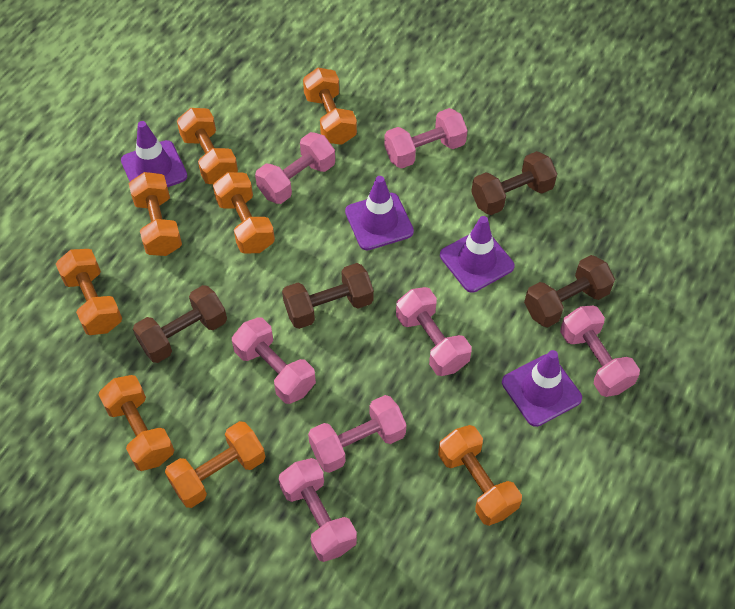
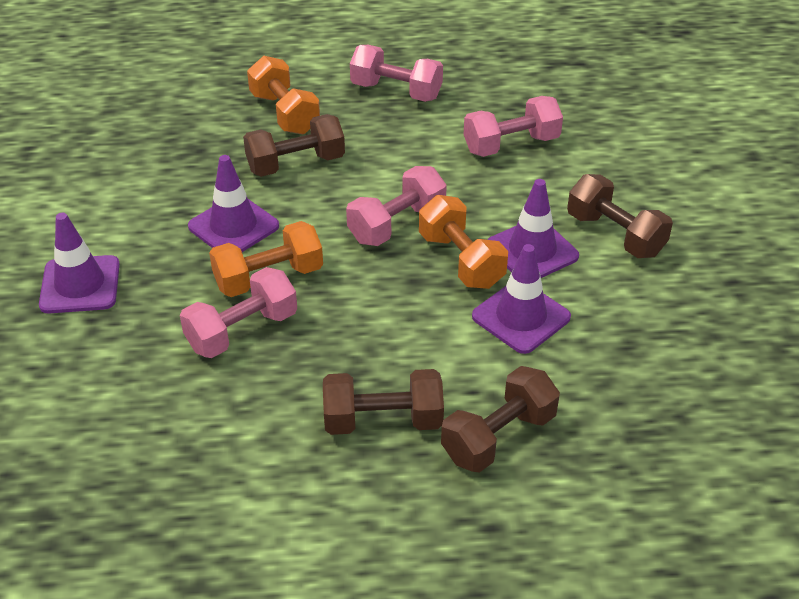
orange dumbbell: [56,249,122,335] [98,375,174,471] [129,172,182,256] [165,421,265,508] [177,108,238,184] [213,172,275,254] [303,68,357,145] [438,425,522,526] = 8 -> [209,221,323,297] [247,56,320,134] [419,195,508,289] = 3
pink dumbbell: [232,318,316,404] [255,132,335,204] [279,458,357,562] [308,395,406,473] [384,108,468,169] [396,287,472,376] [560,305,640,397] = 7 -> [180,267,297,358] [346,166,447,246] [350,45,443,102] [464,96,563,157] = 4

